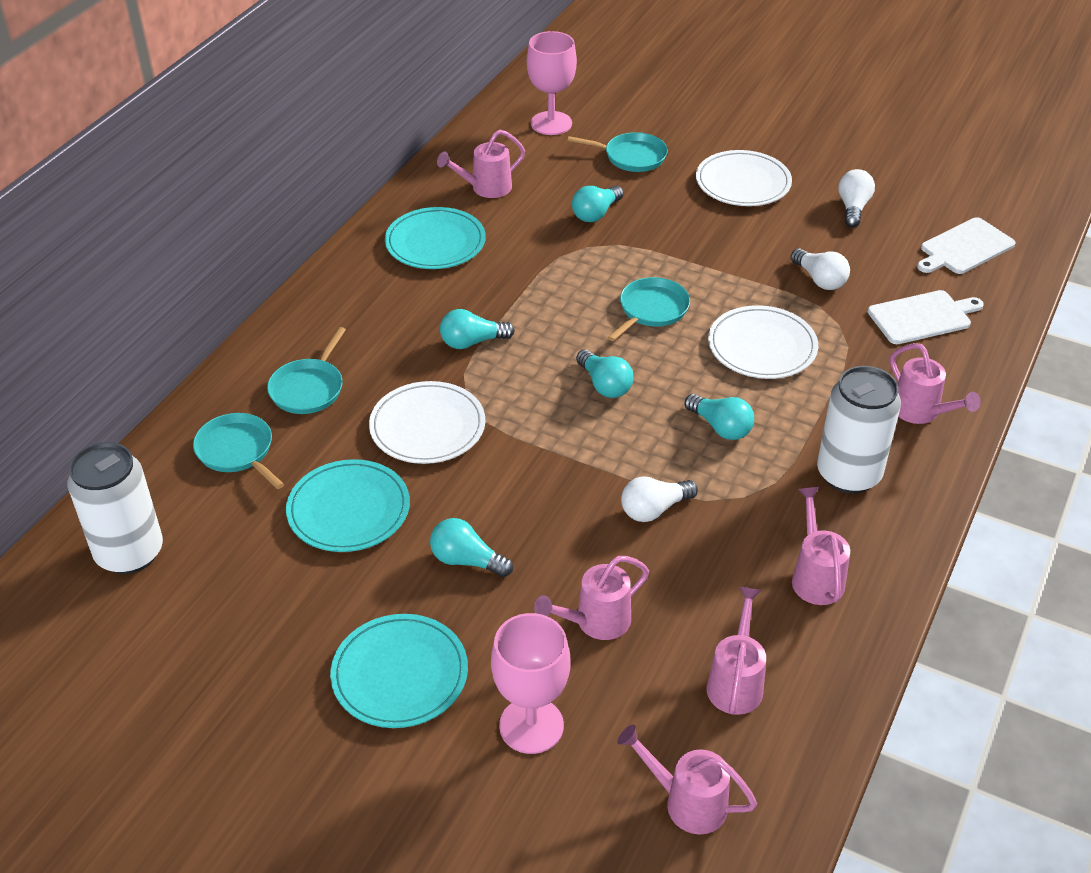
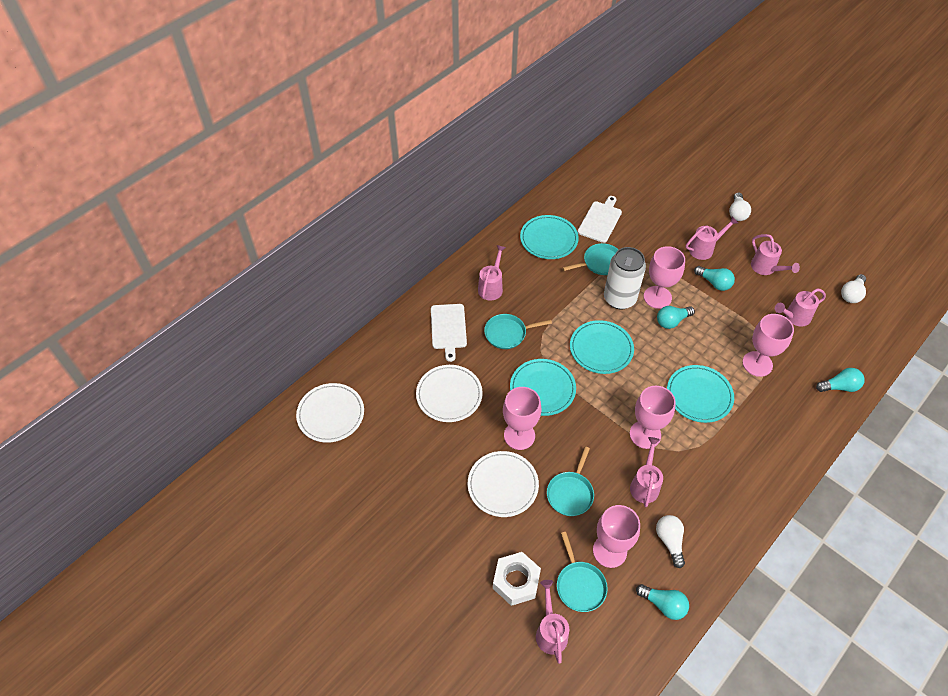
pink goblet: [491,613,570,754] [527,31,577,135] = 2 -> [503,387,541,450] [593,505,640,568] [630,386,676,449] [644,246,685,309] [742,314,794,377] = 5
turquoise light bulb: [430,518,513,577] [440,309,515,349] [572,186,624,222] [576,349,633,398] [685,394,754,440] = 5 -> [636,584,689,620] [657,306,695,329] [694,266,735,291] [816,368,865,392] = 4
turquoise plate: [286,459,410,552] [330,614,468,728] [385,207,486,269] = 3 -> [510,359,576,416] [520,215,579,259] [570,320,634,374] [667,365,734,423] = 4
white can: [67,442,163,574] [817,366,901,494] = 2 -> [604,247,646,309] = 1
white nut: none = 0 -> [493,552,541,606] = 1

